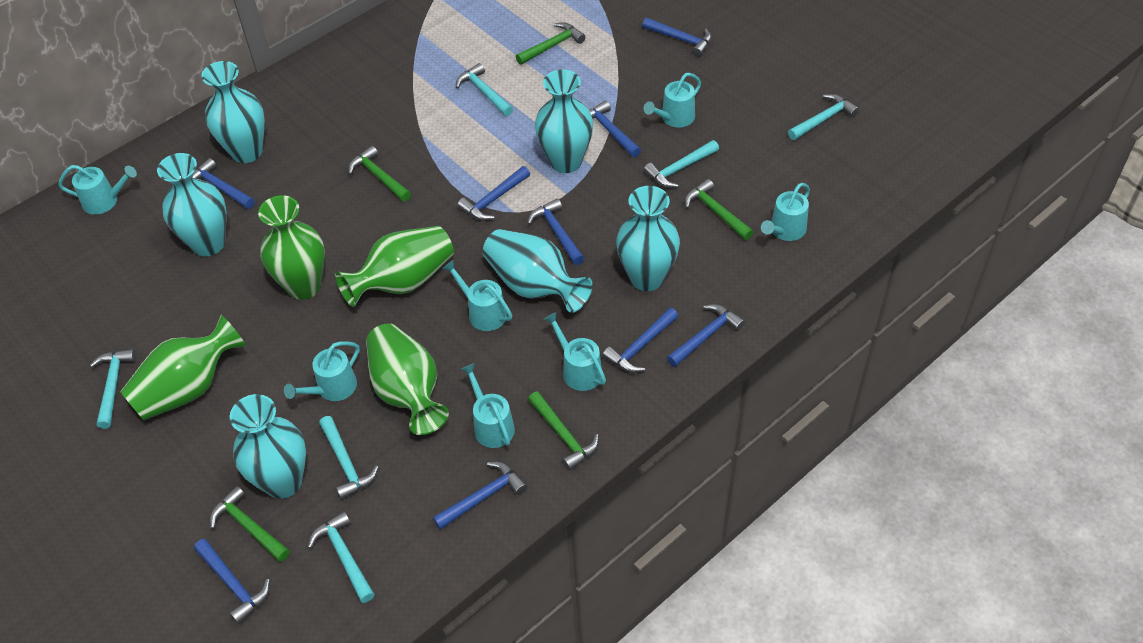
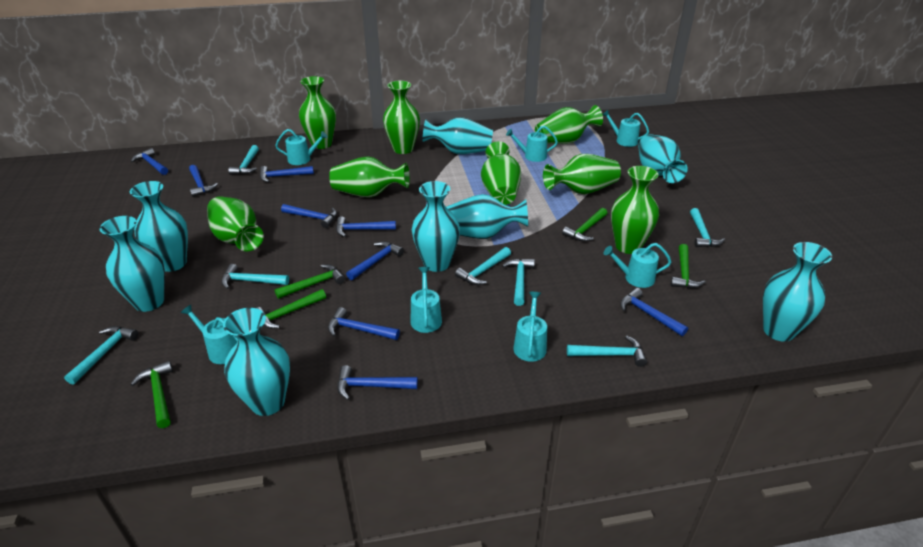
green vase: [120,315,246,420] [258,195,325,300] [335,226,454,307] [366,323,449,435] = 4 -> [207,196,264,251] [299,76,336,149] [329,156,410,198] [383,81,420,154] [481,141,521,205] [535,105,603,144] [543,154,621,194] [611,166,659,254] = 8
turquoise hammer: [90,349,136,429] [308,511,375,603] [319,416,379,500] [456,63,513,116] [644,140,719,188] [788,94,859,140] = 6 -> [64,326,138,385] [221,264,289,289] [228,145,259,175] [455,247,511,285] [502,259,535,306] [567,335,647,367] [690,208,725,247] = 7
turquoise vase: [157,153,226,256] [201,61,265,163] [230,394,306,499] [483,229,593,313] [535,69,593,173] [616,186,680,291] = 6 -> [99,216,165,312] [130,181,188,272] [223,308,290,416] [412,181,460,272] [423,117,493,154] [446,194,528,239] [638,134,688,183] [763,242,832,342] = 8

